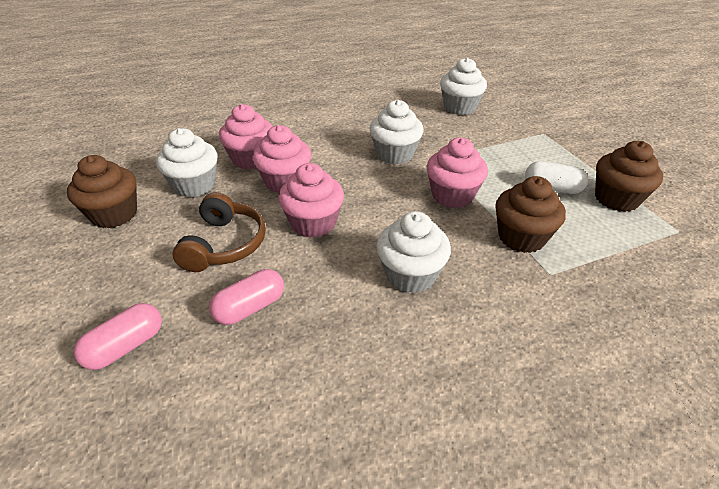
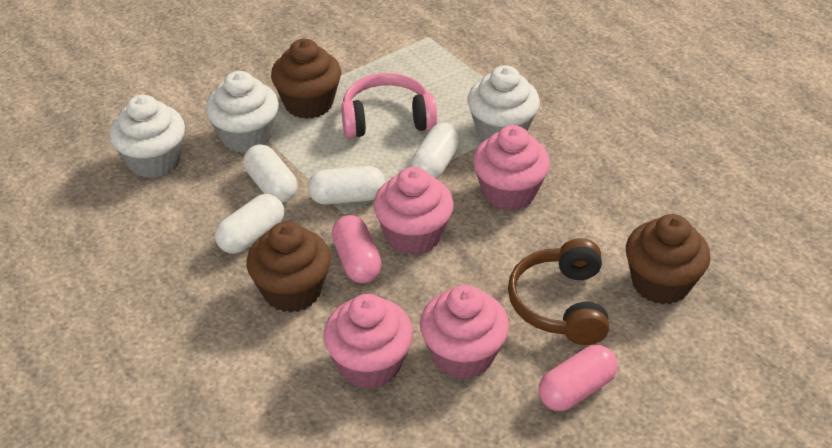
pink headphones: none = 0 -> [341,73,437,138] = 1
white capsule: [525,161,588,194] = 1 -> [215,194,284,254] [243,144,298,203] [308,166,385,205] [411,123,461,179] = 4
white cupcake: [156,128,217,197] [369,100,424,164] [376,211,451,293] [440,57,487,115] = 4 -> [109,95,185,178] [206,71,279,153] [467,65,540,141] = 3

